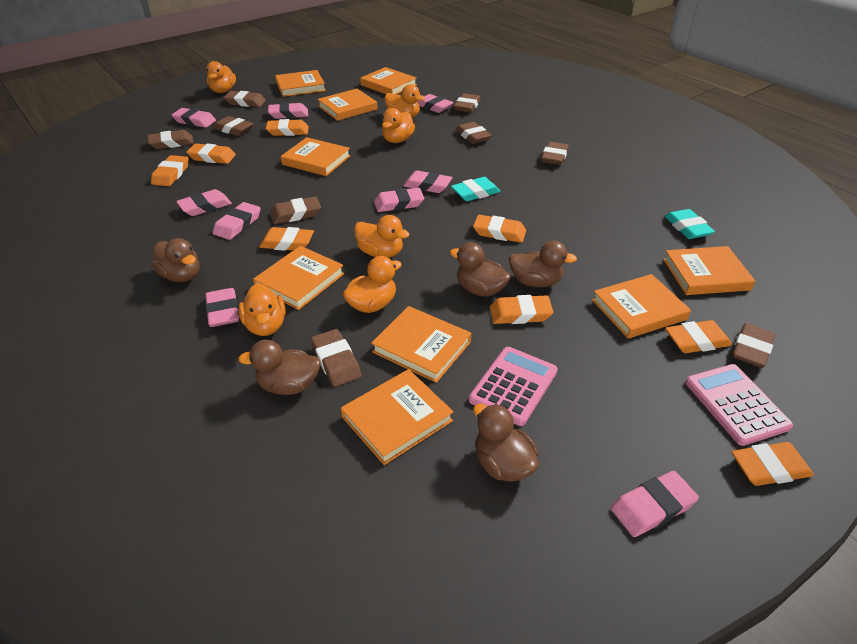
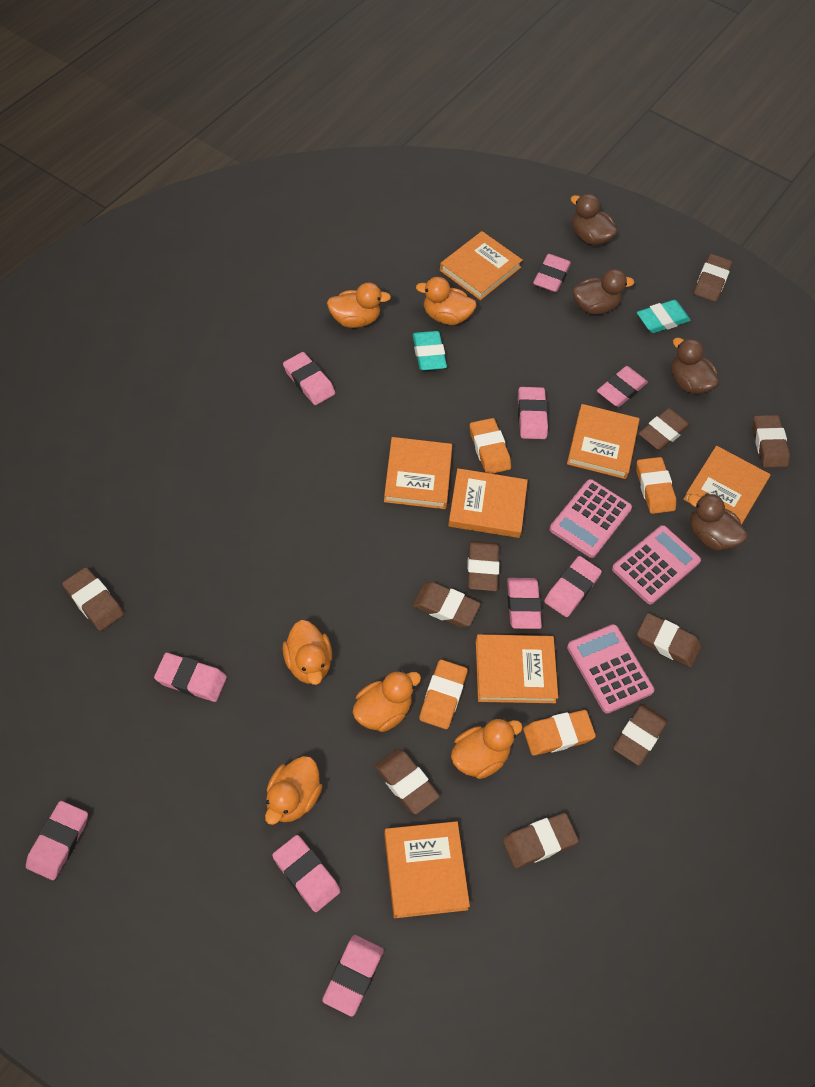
brown duck: [151,238,200,282] [238,340,321,395] [450,242,511,297] [473,404,539,482] [509,241,577,288] = 5 -> [570,194,617,245] [573,269,634,315] [671,338,719,394] [688,493,747,551] = 4
brown eraser: [148,130,194,149] [213,116,253,136] [224,91,266,107] [270,197,321,224] [311,329,362,387] [454,93,481,113] [456,122,492,144] [541,142,569,165] [732,323,775,368] = 9 -> [62,567,124,631] [375,749,440,814] [413,582,481,627] [467,541,499,591] [503,813,579,868] [613,704,668,766] [637,613,701,667] [639,408,690,451] [694,254,732,302] [753,415,790,468] = 10
orange book: [253,246,344,310] [275,70,326,97] [280,137,351,176] [318,89,378,121] [341,369,453,465] [360,67,417,94] [371,306,471,383] [592,274,691,339] [663,246,755,295] = 9 -> [384,437,452,509] [384,821,470,918] [440,231,523,300] [448,468,528,538] [476,634,558,703] [567,404,640,479] [683,446,770,525] = 7
orange eraser: [151,155,189,186] [186,144,236,164] [259,227,314,251] [266,119,309,136] [473,215,526,243] [490,295,553,324] [665,320,732,353] [732,442,814,486] = 8 -> [419,660,468,729] [470,418,511,474] [523,710,596,756] [637,457,676,514] = 4
pink calculator: [469,347,558,426] [686,364,793,446] = 2 -> [550,479,632,558] [567,624,654,714] [612,525,701,604] = 3
pink eraser: [172,108,216,128] [176,189,232,216] [205,288,239,327] [213,202,261,240] [268,103,308,119] [374,188,424,212] [403,170,452,193] [417,94,454,113] [611,471,699,537] = 9 -> [26,801,88,880] [154,653,227,702] [272,835,341,912] [283,352,335,405] [322,935,384,1016] [507,578,542,629] [518,387,548,439] [533,254,571,293] [544,556,602,617] [597,366,648,407] = 10

